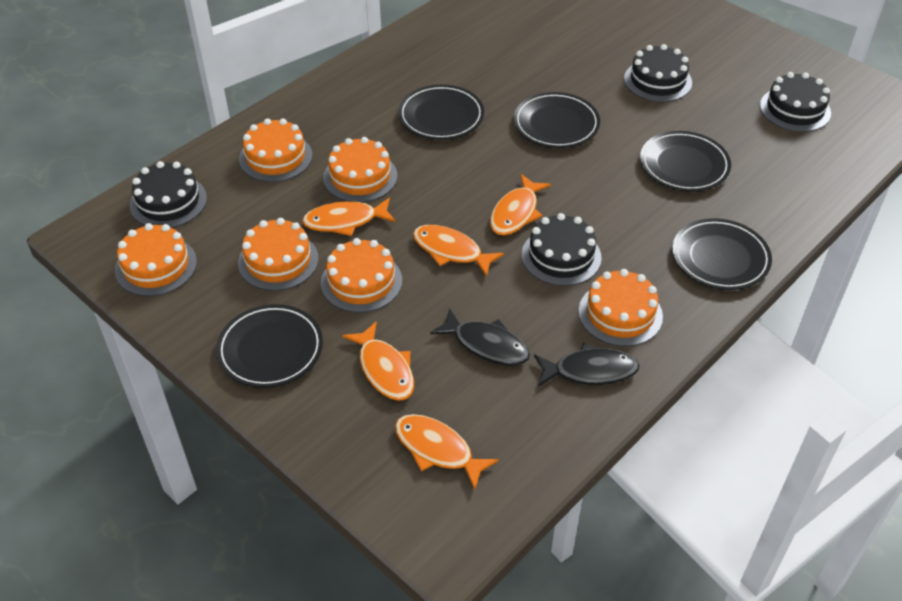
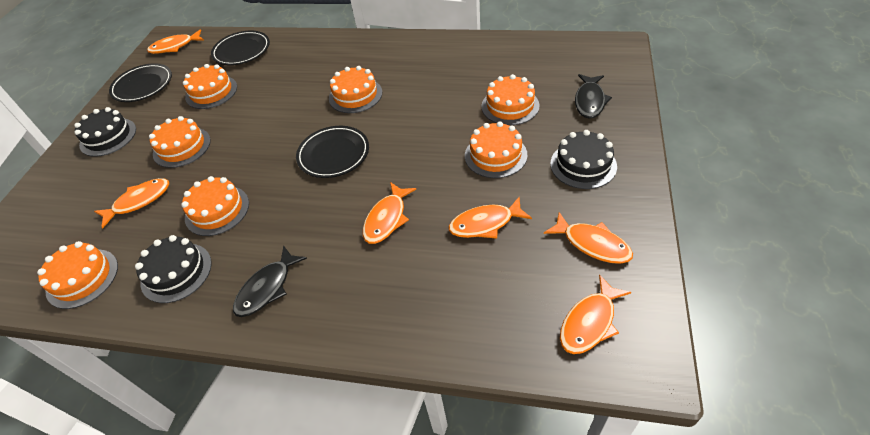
black cake: [130,161,207,228] [522,213,602,286] [624,44,692,102] [760,72,831,132] = 4 -> [74,107,136,157] [135,235,212,303] [550,130,617,189] = 3
black plate: [216,304,323,388] [398,85,484,140] [514,92,600,148] [640,131,731,191] [672,218,772,290] = 5 -> [109,63,172,102] [211,31,270,65] [296,126,369,178] = 3
orange cake: [115,223,197,296] [238,218,319,291] [239,118,312,182] [321,238,402,313] [323,137,397,202] [578,269,663,346] = 6 -> [37,241,118,309] [149,116,211,168] [181,176,249,236] [183,64,237,109] [329,66,382,113] [465,121,528,178] [481,74,540,125] = 7
orange fish: [302,198,396,236] [342,321,414,401] [395,414,499,490] [413,225,504,277] [490,174,551,235] = 5 -> [94,178,169,228] [147,30,204,54] [363,182,416,244] [449,197,532,239] [544,212,633,264] [560,275,631,354] = 6

